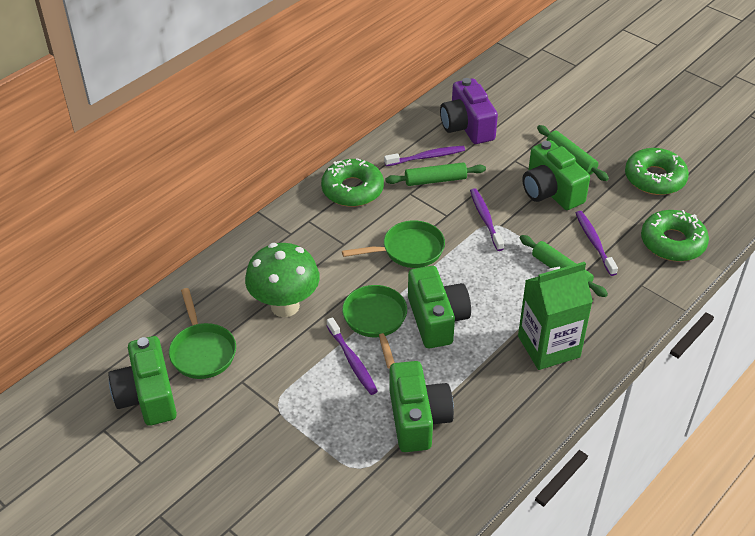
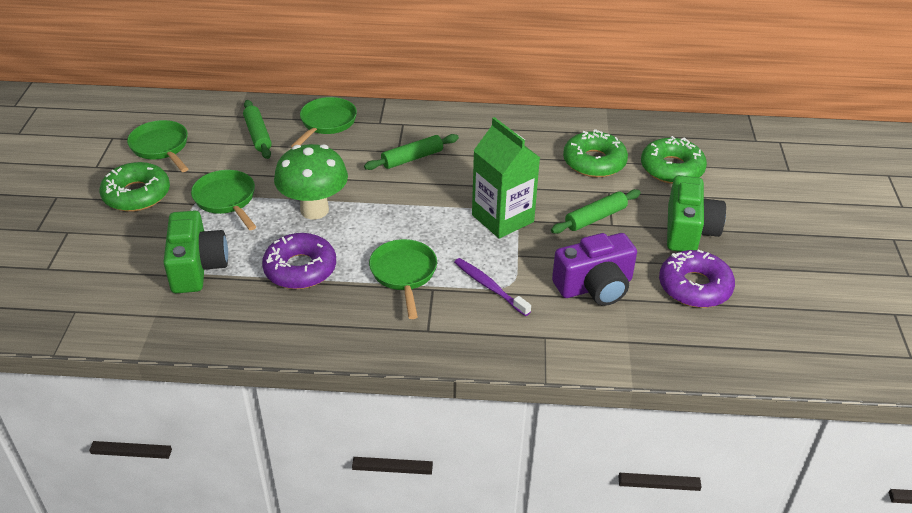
green camera: [108,336,177,426] [390,361,454,452] [408,266,471,348] [522,140,590,210] = 4 -> [163,210,228,293] [667,175,726,252] = 2
green pan: [169,288,236,379] [342,220,445,268] [342,285,407,369] = 3 -> [127,120,188,172] [191,170,256,230] [291,97,357,147] [369,239,437,319] = 4
purple donut: none = 0 -> [262,233,336,289] [659,250,735,308] = 2
purple toothbrush: [327,317,378,395] [384,146,465,166] [470,188,504,251] [576,211,618,276] = 4 -> [454,258,531,316] = 1

